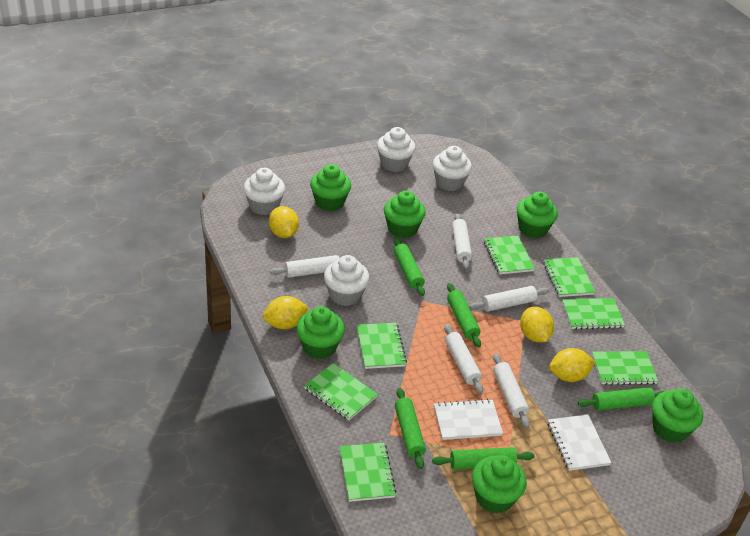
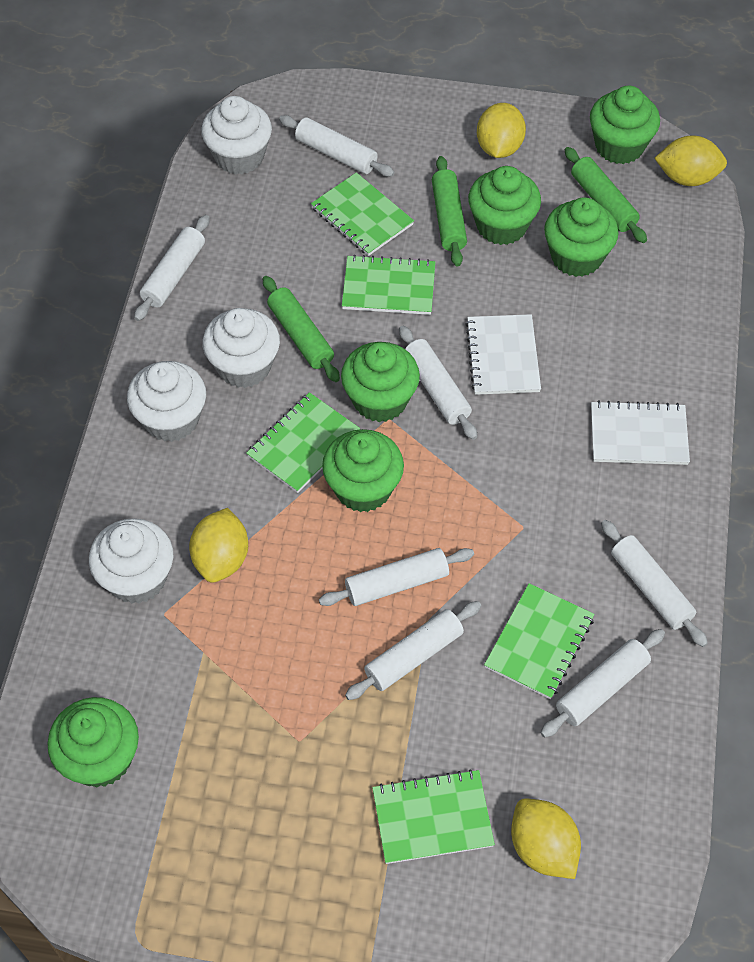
green notebook: [304,363,378,420] [340,443,397,502] [357,323,407,369] [484,236,535,274] [543,257,595,297] [562,298,625,329] [592,351,658,385] = 7 -> [246,392,360,493] [311,172,414,256] [342,255,435,315] [372,769,495,864] [484,583,595,699] = 5
green rolling pin: [394,238,425,296] [395,388,426,469] [432,447,535,470] [447,283,481,347] [578,387,664,410] = 5 -> [263,276,340,382] [432,156,467,267] [565,147,647,243] = 3
white rolling pin: [270,255,340,278] [444,324,483,394] [452,213,472,269] [469,286,549,312] [493,353,530,428] = 5 -> [134,215,210,321] [279,115,395,177] [319,548,474,606] [345,601,481,700] [399,326,477,440] [541,629,665,738] [601,520,708,647] = 7

